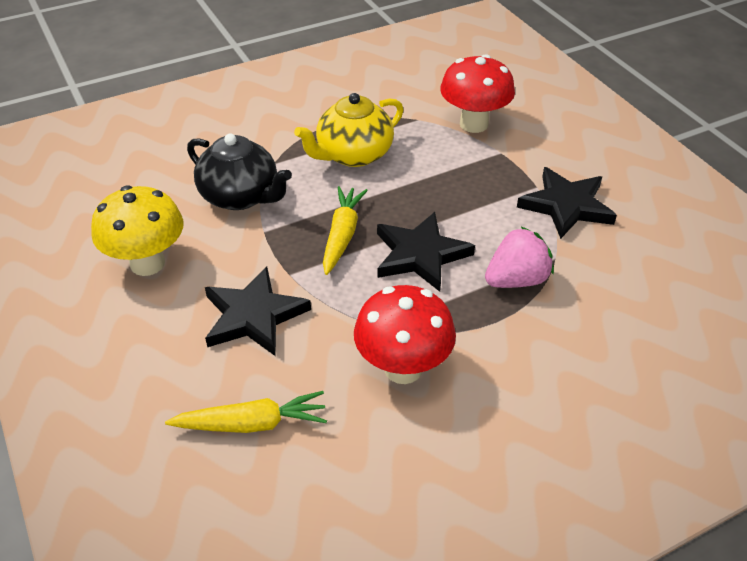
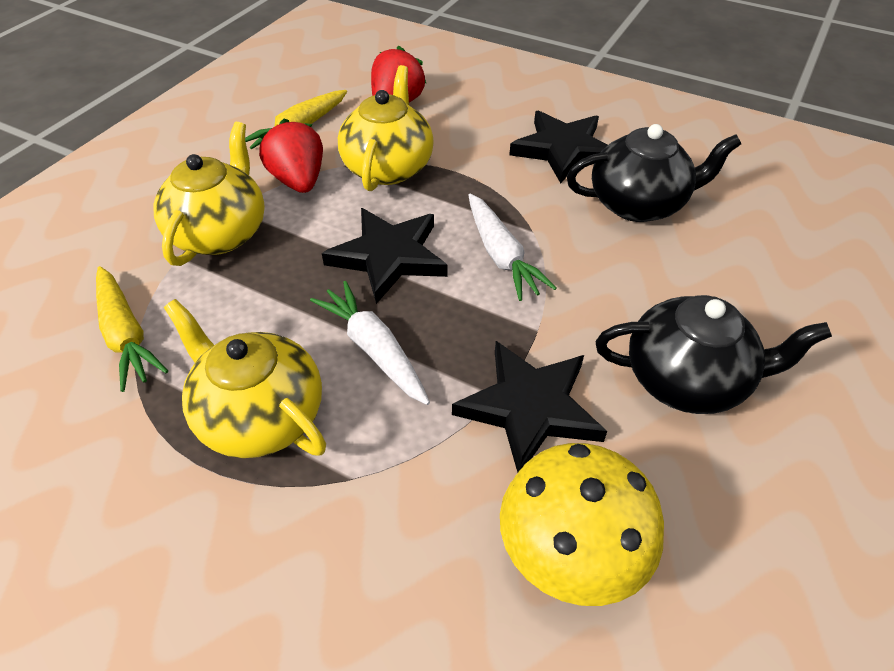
black teapot: [187,134,292,210] = 1 -> [567,124,741,222] [596,295,832,414] = 2
pink strawberry: [485,227,554,288] = 1 -> none = 0
red mushroom: [354,285,456,384] [440,54,515,133] = 2 -> none = 0
red strawberry: none = 0 -> [259,119,323,193] [371,46,427,103] = 2
white carrot: none = 0 -> [310,281,430,405] [468,194,557,301] = 2
yellow teapot: [294,93,403,167] = 1 -> [153,122,265,266] [164,299,326,458] [338,65,434,191] = 3

